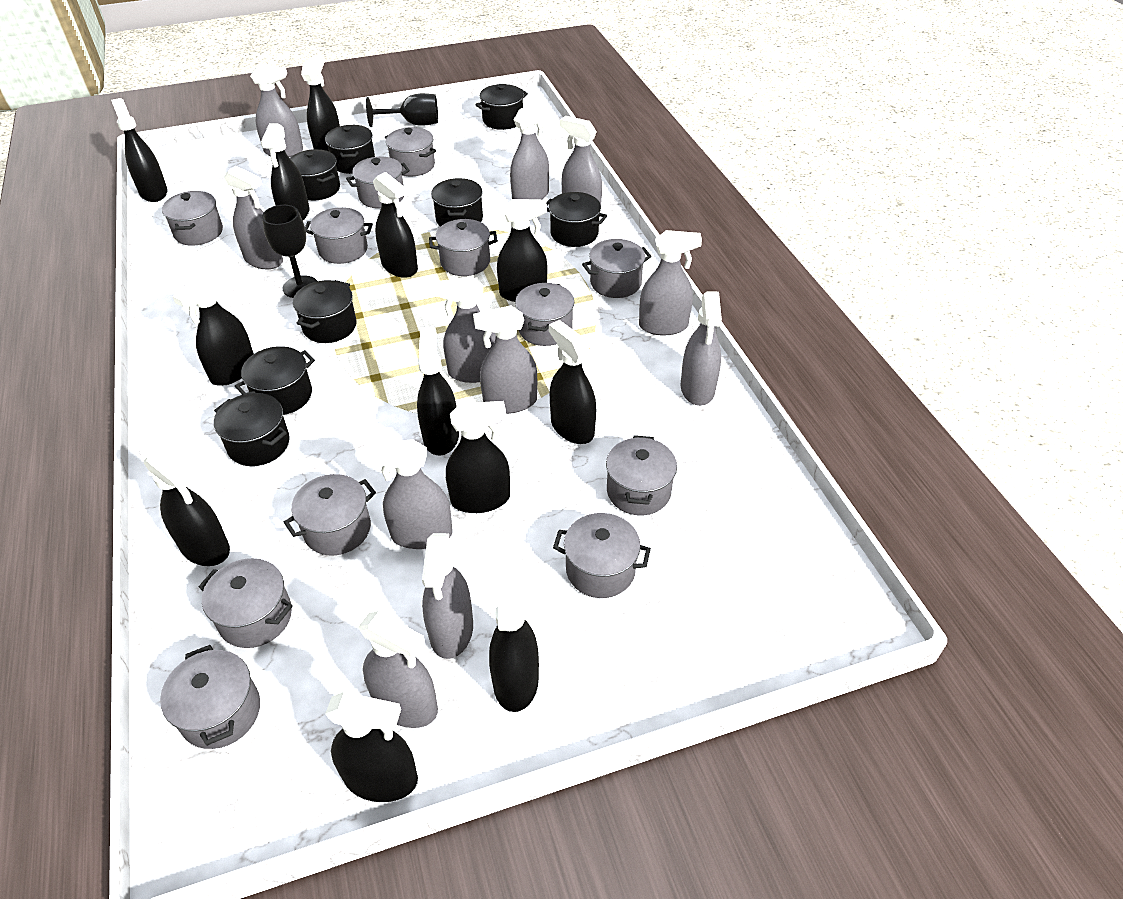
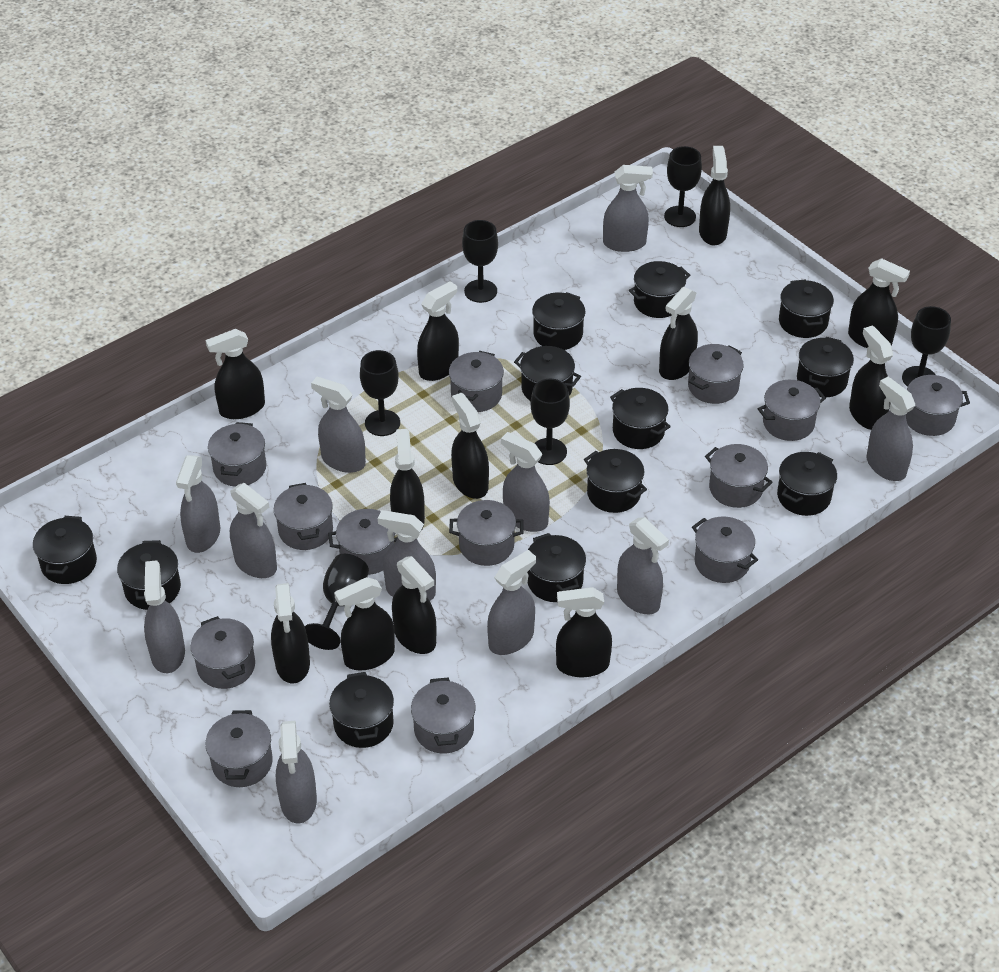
black goblet: [262,205,317,298] [366,93,438,127] = 2 -> [305,554,369,650] [360,350,400,436] [462,220,498,303] [531,379,570,465] [664,146,702,227] [902,306,951,387] = 6
black pot: [214,393,290,466] [235,346,315,415] [290,149,340,201] [293,280,357,343] [325,125,375,174] [431,178,483,227] [475,84,528,130] [546,192,607,247] = 8 -> [33,516,97,584] [117,540,181,610] [329,672,394,748] [514,346,581,401] [527,533,586,602] [532,292,585,350] [584,449,647,513] [610,388,671,449] [629,261,690,318] [777,452,837,516] [779,280,834,338] [797,337,854,397] = 12
grey pot: [160,645,260,749] [162,191,223,246] [199,558,293,648] [284,474,376,556] [305,207,373,264] [346,157,410,208] [385,127,436,176] [429,219,498,276] [515,282,574,346] [553,513,651,598] [582,239,652,298] [606,435,677,515] = 12 -> [191,616,255,689] [205,710,273,787] [208,422,266,487] [274,483,333,550] [328,509,398,575] [411,677,475,754] [449,351,504,412] [449,500,524,566] [688,344,744,404] [692,516,758,583] [705,444,773,508] [758,380,826,441] [906,375,970,436] = 13

